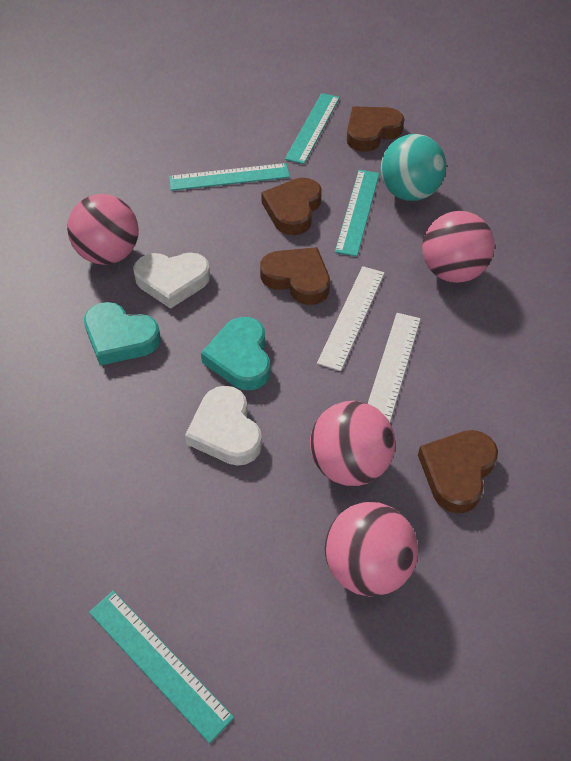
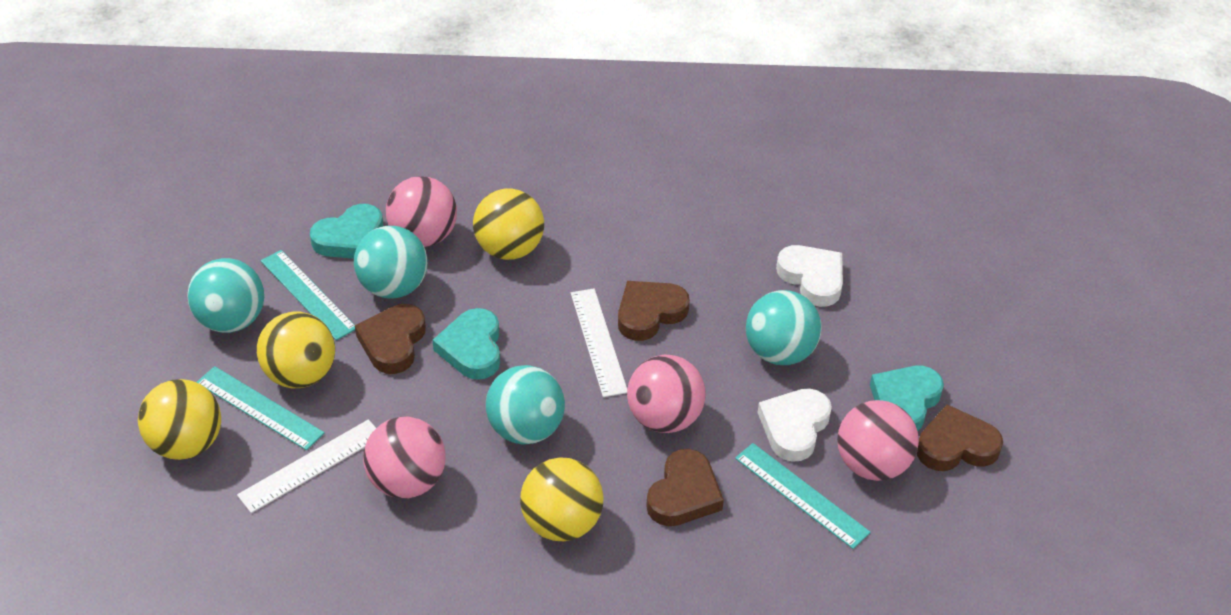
turquoise ball: [380,134,446,201] = 1 -> [187,258,264,333] [354,226,428,299] [486,365,565,445] [746,290,822,365] = 4
turquoise heart: [84,302,161,366] [201,317,270,390] = 2 -> [310,204,383,259] [433,308,500,380] [870,366,944,431] = 3
turquoise ruler: [89,591,234,744] [169,163,290,191] [285,93,340,164] [335,170,380,257] = 4 -> [196,366,324,450] [261,250,355,340] [735,443,871,549] = 3
yellow ball: none = 0 -> [138,379,221,460] [257,312,335,388] [473,189,544,260] [520,457,603,541] = 4

